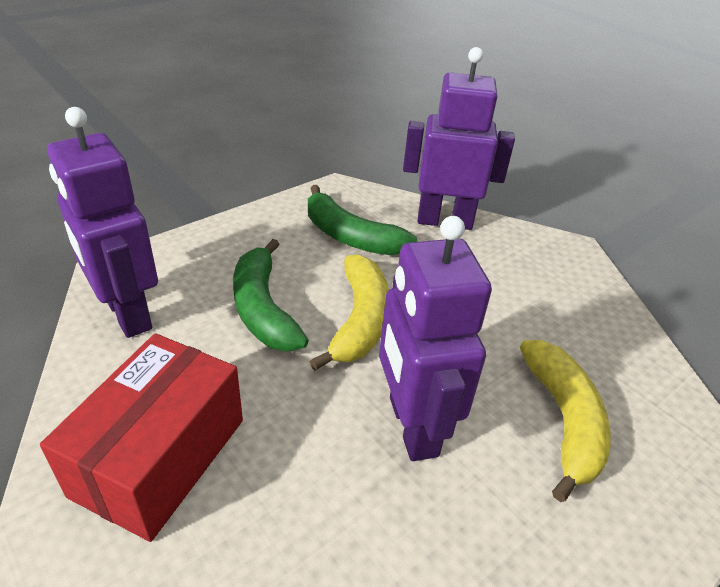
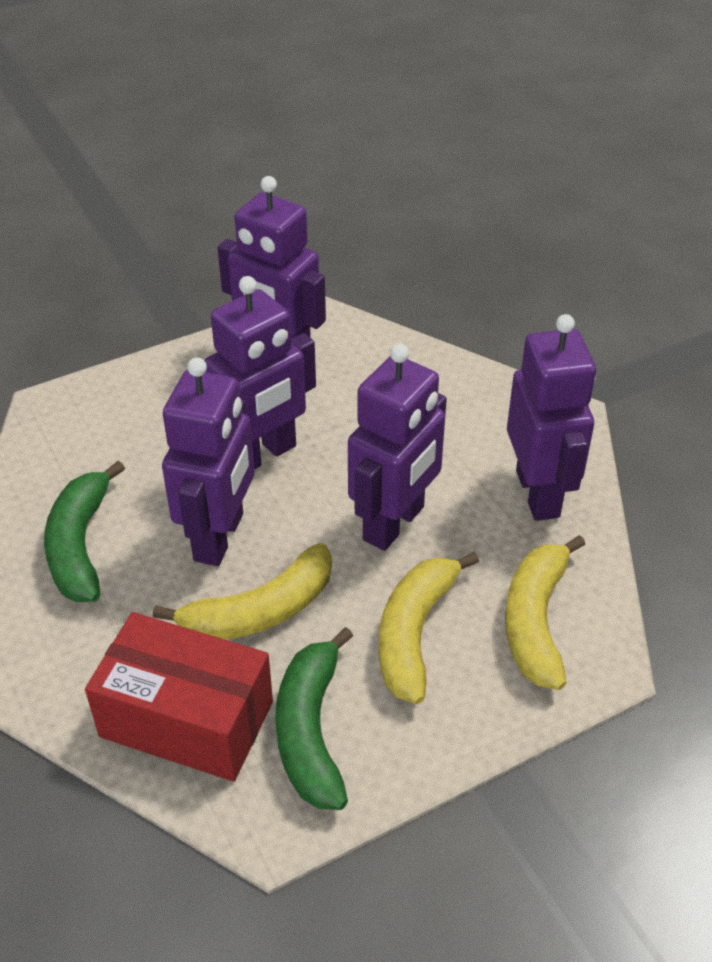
purple robot: [47,107,158,338] [379,216,492,461] [403,47,515,230] = 3 -> [162,357,255,566] [204,276,316,470] [218,176,326,339] [348,344,447,551] [507,314,596,521] = 5
yellow banana: [309,254,389,371] [520,340,611,502] = 2 -> [153,543,332,640] [379,552,479,704] [505,535,585,690] = 3

